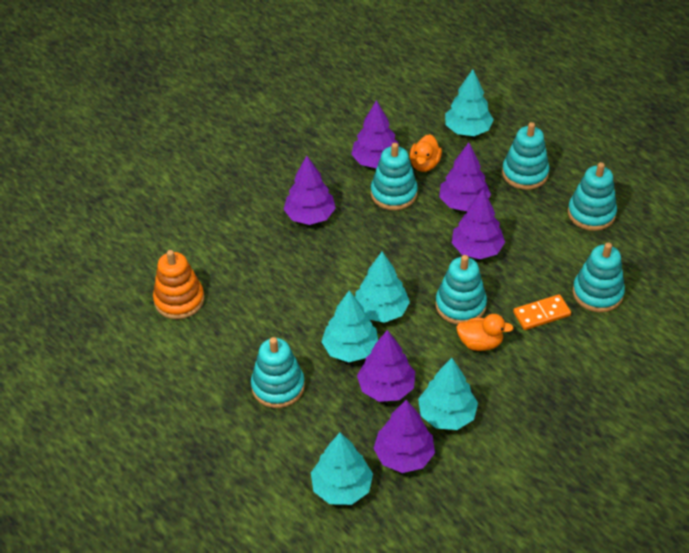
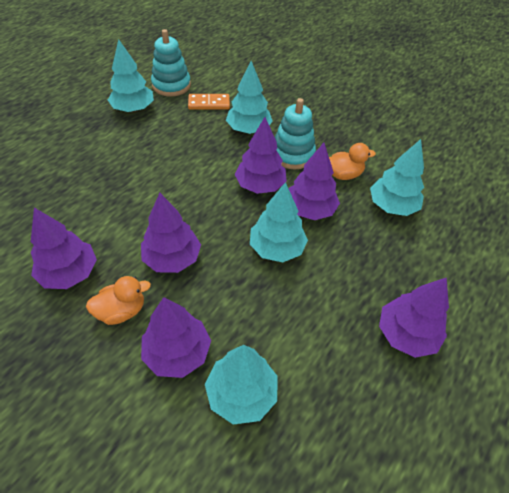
orange stacking toy: [153,250,204,319] = 1 -> none = 0
turquoise stacking toy: [251,337,305,408] [371,143,418,210] [435,255,487,324] [502,122,549,190] [568,162,617,231] [573,243,625,312] = 6 -> [151,29,191,97] [275,98,316,169] = 2

